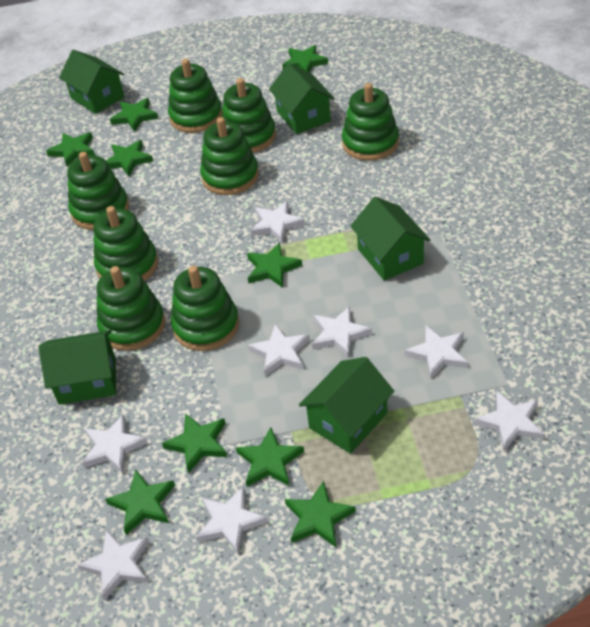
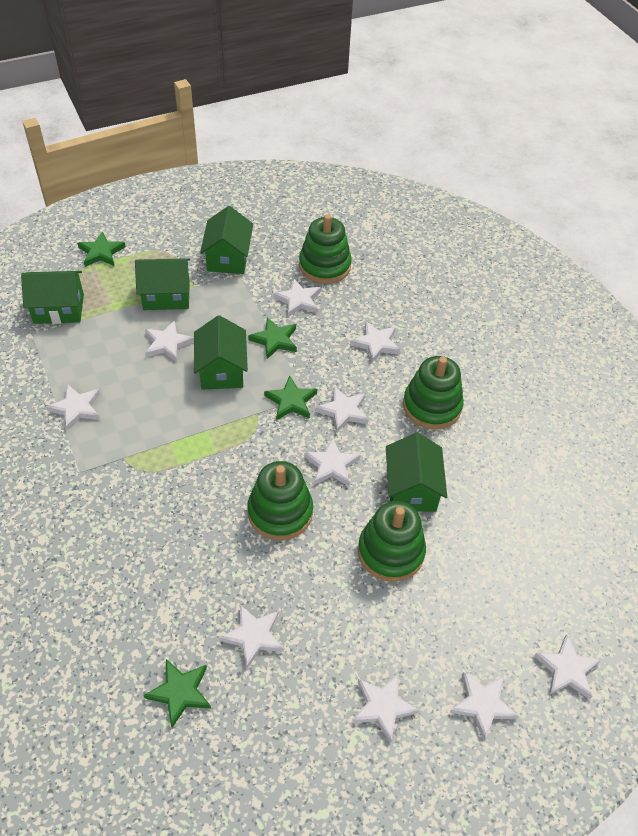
green stacking toy: [67,152,129,230] [94,206,158,281] [97,266,165,351] [168,59,222,133] [171,266,239,351] [200,117,259,195] [222,78,276,153] [342,83,399,160] = 8 -> [247,461,313,540] [299,214,352,284] [358,501,426,582] [403,356,464,430] = 4
green star: [46,132,95,167] [105,470,175,535] [106,140,153,176] [110,98,159,132] [162,413,227,474] [236,427,304,487] [247,242,302,288] [282,45,328,72] [285,481,356,547] = 9 -> [77,231,126,267] [143,659,211,727] [248,317,297,359] [264,375,317,420] = 4
white star: [78,530,149,601] [82,415,148,474] [196,487,268,555] [248,324,310,376] [251,201,305,243] [312,306,372,358] [405,326,468,379] [475,391,544,451] = 8 -> [46,384,100,431] [145,320,194,362] [219,605,284,668] [273,279,321,317] [304,437,360,486] [316,386,368,433] [350,321,401,363] [352,673,420,743] [449,672,519,740] [534,634,601,699] = 10

